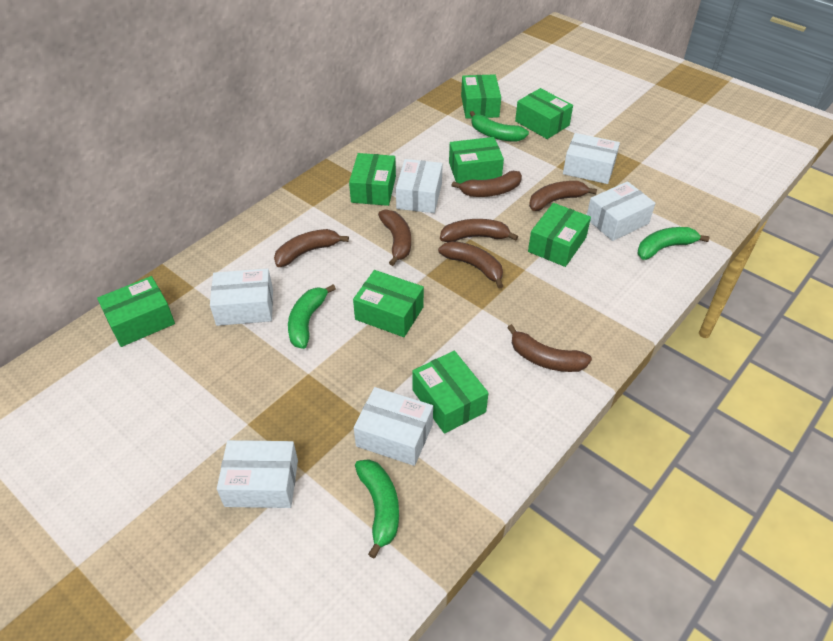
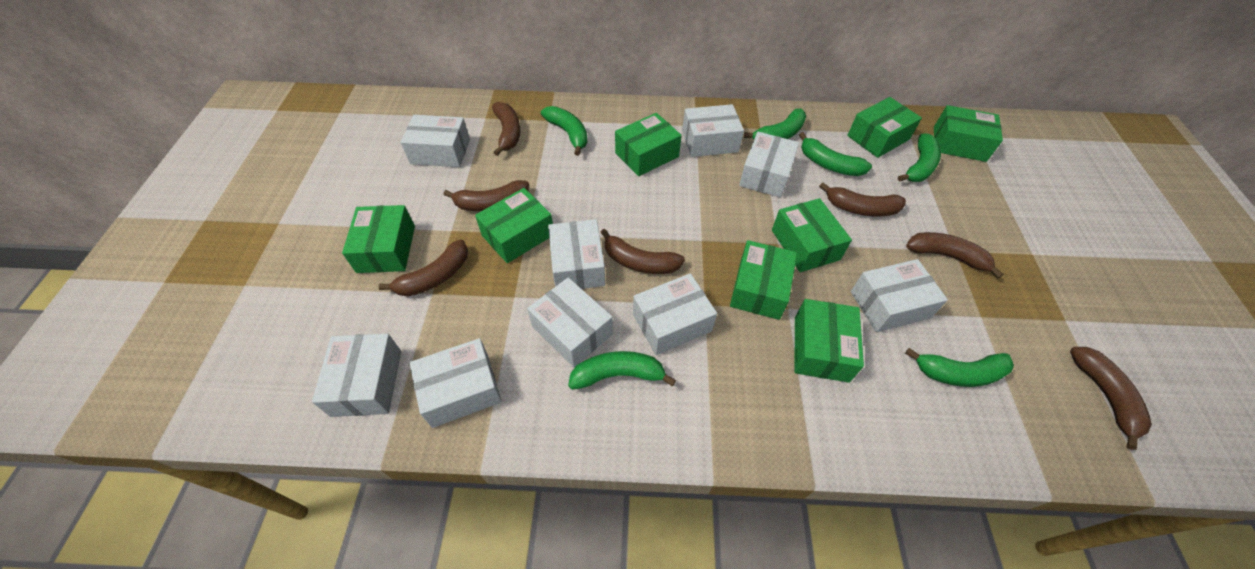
green banana: [288,285,336,349] [355,459,399,558] [469,111,529,142] [638,227,710,260] = 4 -> [541,106,588,156] [568,351,676,390] [744,108,806,139] [799,132,872,176] [898,134,941,182] [905,348,1014,387] = 6
white box: [210,269,273,326] [217,440,298,508] [354,387,433,466] [396,159,443,213] [563,133,620,184] [587,181,655,241] = 6 -> [312,334,401,417] [401,115,470,167] [410,338,502,428] [527,278,613,367] [548,219,605,289] [633,273,717,355] [682,104,744,157] [739,132,799,198] [851,259,948,332] = 9

